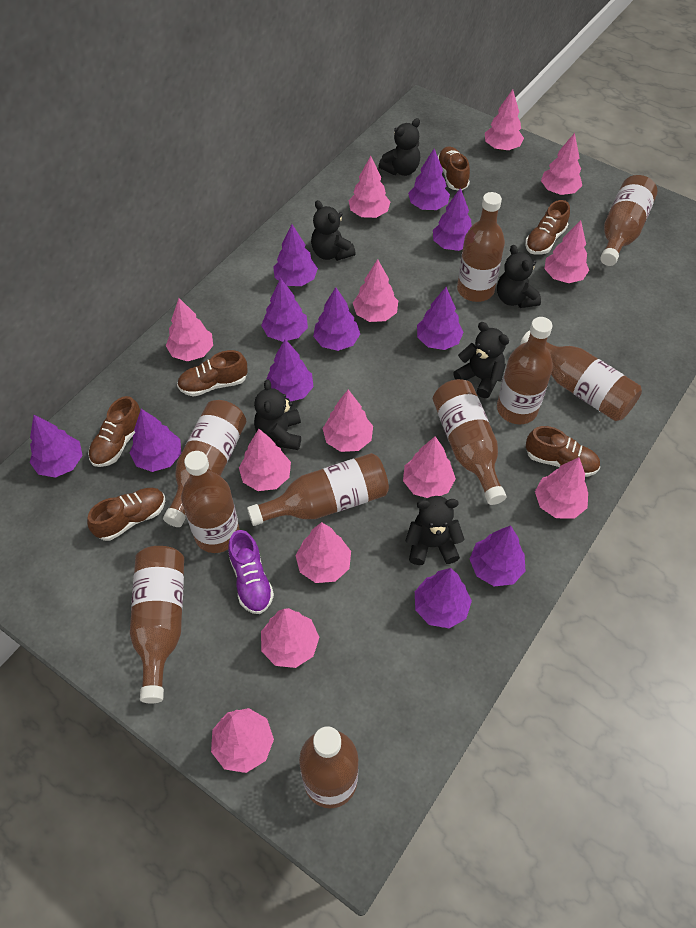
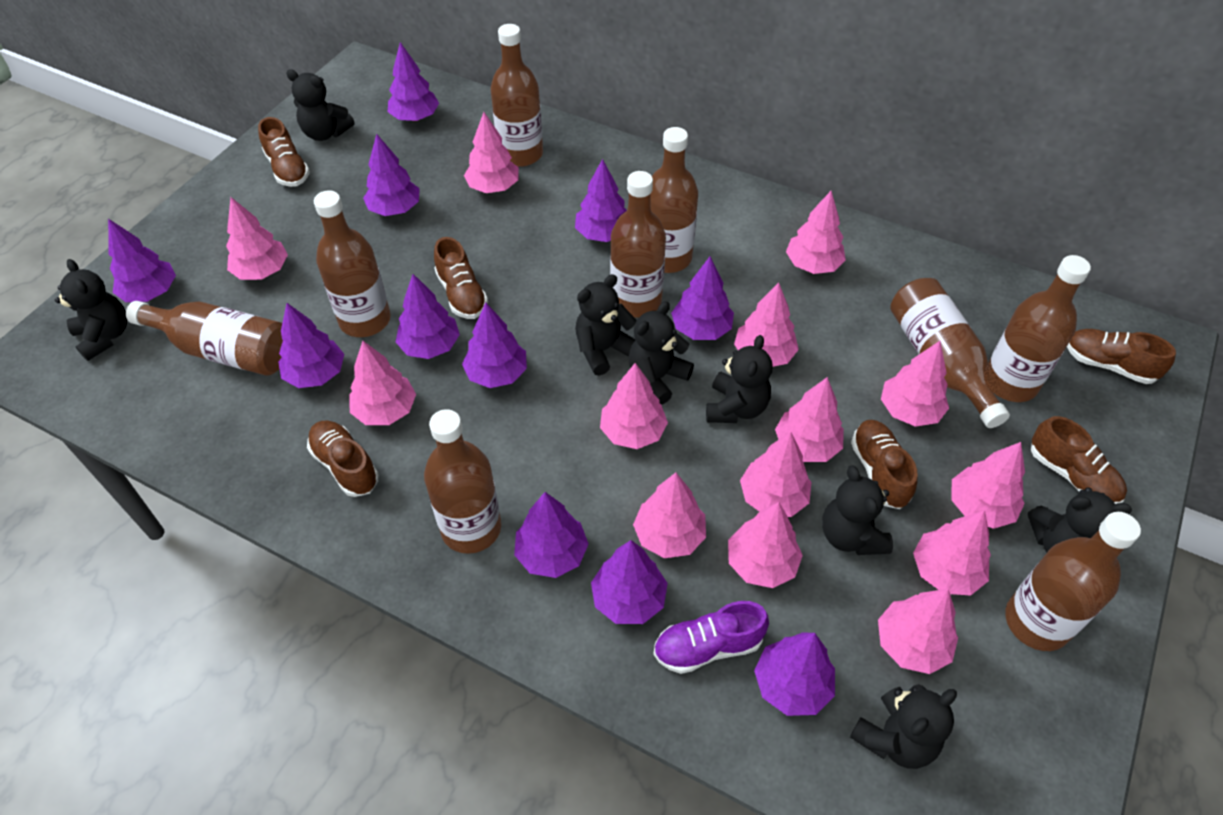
black teddy bear: [254,379,301,450] [311,200,356,261] [379,118,420,176] [405,496,465,565] [453,322,509,398] [497,245,541,308] = 6 -> [55,259,127,361] [286,69,355,141] [575,274,637,376] [629,301,694,405] [706,335,772,423] [822,465,893,555] [850,684,957,769] [1028,487,1132,553] = 8
brown bottle: [130,546,184,704] [163,400,246,527] [181,451,240,553] [247,453,389,526] [299,726,359,808] [433,379,506,505] [457,192,505,302] [497,317,553,424] [520,330,642,421] [600,175,658,266] = 10 -> [126,301,283,376] [314,190,391,337] [424,409,501,554] [491,24,543,167] [610,171,666,318] [650,127,698,273] [890,278,1010,428] [987,255,1091,402] [1005,512,1141,651] = 9
pink tree: [166,298,213,361] [211,708,274,773] [239,429,291,491] [261,608,319,668] [295,522,351,583] [322,390,373,452] [349,156,390,218] [353,259,398,322] [403,436,456,498] [485,89,524,151] [535,457,588,519] [541,133,582,195] [544,220,589,283] = 13 -> [226,197,288,280] [349,341,416,425] [464,112,519,193] [600,363,668,449] [633,473,706,558] [728,502,803,588] [734,283,799,367] [740,432,812,517] [775,377,844,462] [786,191,846,274] [878,589,958,674] [881,341,949,427] [913,510,991,595] [951,442,1025,529] = 14

